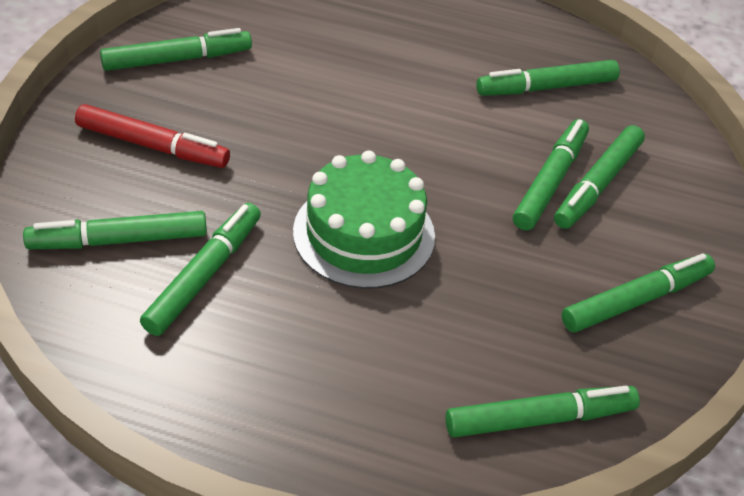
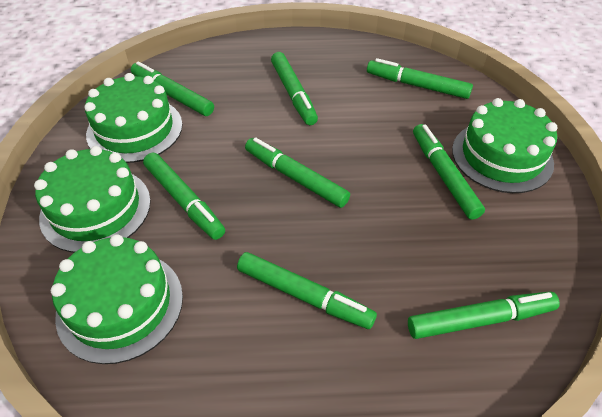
green cake: [293,151,435,289] = 1 -> [34,146,151,253] [51,234,183,364] [84,73,183,163] [452,98,557,193] = 4
red marker: [75,104,230,168] = 1 -> none = 0

